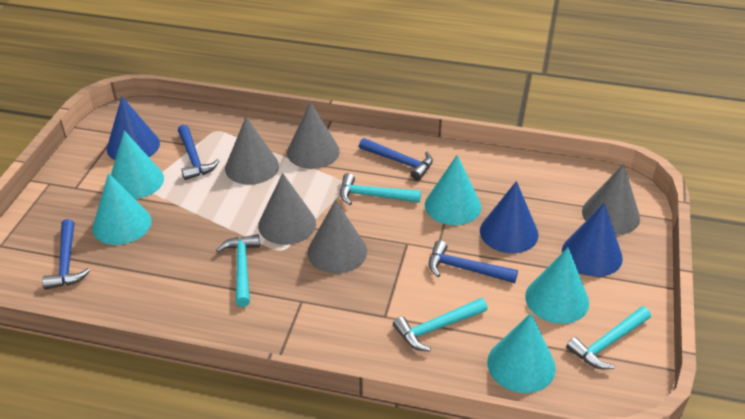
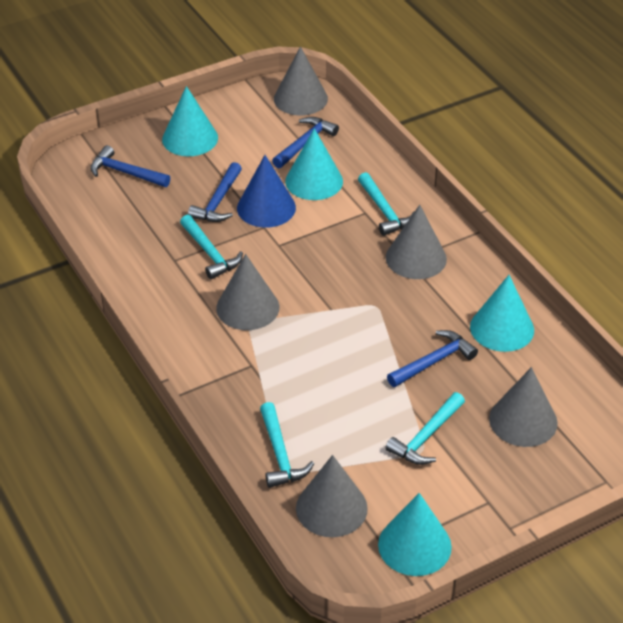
blue cone: [107,96,160,160] [480,181,539,253] [562,203,623,277] = 3 -> [237,155,296,228] = 1
turquoise cone: [92,173,152,245] [111,131,164,199] [425,155,481,225] [487,313,556,393] [525,248,589,324] = 5 -> [162,86,218,156] [285,128,343,200] [378,493,452,576] [470,275,534,352] = 4

